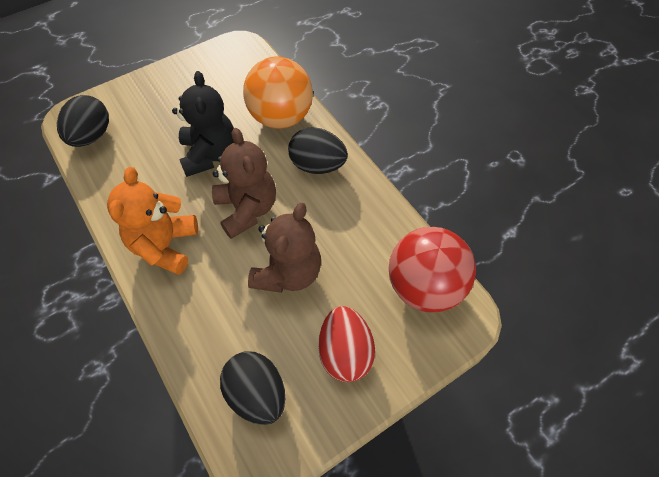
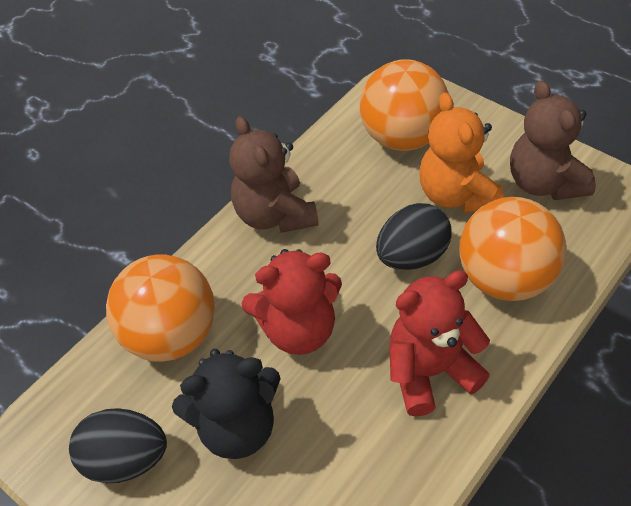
black egg: [57,95,109,147] [220,351,285,425] [288,127,348,174] = 3 -> [69,408,167,483] [376,203,451,270] = 2
orange ball: [243,57,313,129] = 1 -> [106,254,215,362] [360,59,449,151] [460,197,567,301] = 3
red ball: [389,227,476,313] = 1 -> none = 0
red egg: [318,306,375,382] = 1 -> none = 0
red teddy bear: none = 0 -> [241,249,342,355] [389,270,490,417] = 2

